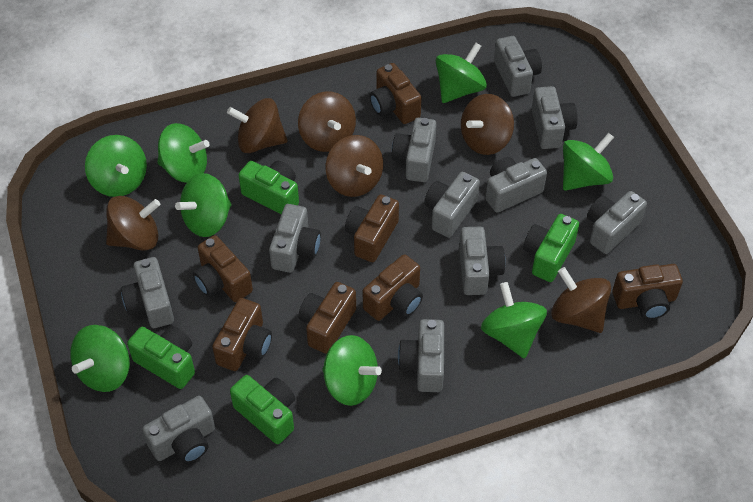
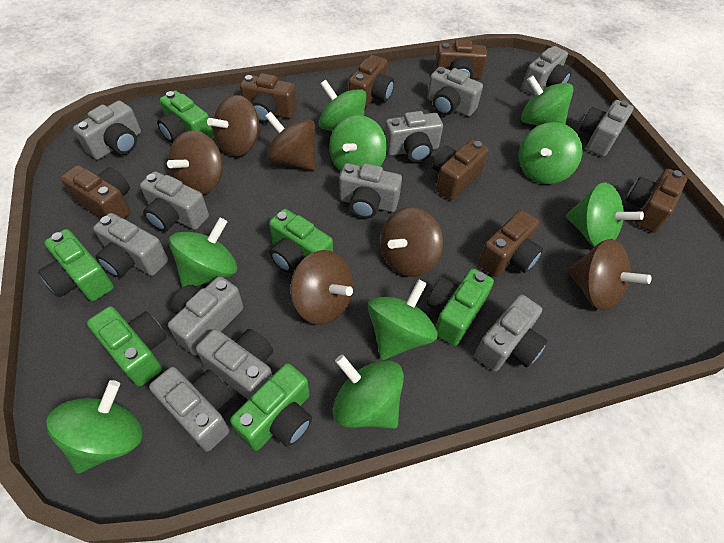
green camera: [127,326,195,389] [230,375,295,444] [239,161,299,214] [523,214,579,282] = 4 -> [38,229,114,301] [87,306,167,386] [157,91,214,143] [230,363,312,451] [269,209,333,273] [427,268,494,346] = 6
green spinning top: [70,325,130,392] [85,135,147,197] [157,123,210,183] [175,173,232,237] [322,335,382,406] [436,42,487,103] [481,282,547,358] [563,133,614,191] = 8 -> [46,380,143,474] [169,217,237,288] [319,80,367,131] [329,115,387,171] [333,354,404,429] [368,279,438,360] [519,122,582,184] [521,75,574,125] [566,183,644,247] = 9
grey camera: [121,257,174,328] [142,396,215,464] [269,204,321,273] [392,118,436,182] [398,319,444,392] [424,172,480,238] [459,227,505,295] [485,157,547,212] [494,36,542,97] [532,86,578,149] [587,191,647,254] = 11 -> [73,101,141,160] [93,213,168,278] [140,171,209,231] [149,367,232,452] [168,276,244,356] [196,329,273,400] [339,163,402,218] [385,111,443,162] [427,67,483,117] [475,294,547,372] [522,46,572,96] [579,100,634,157] = 12

